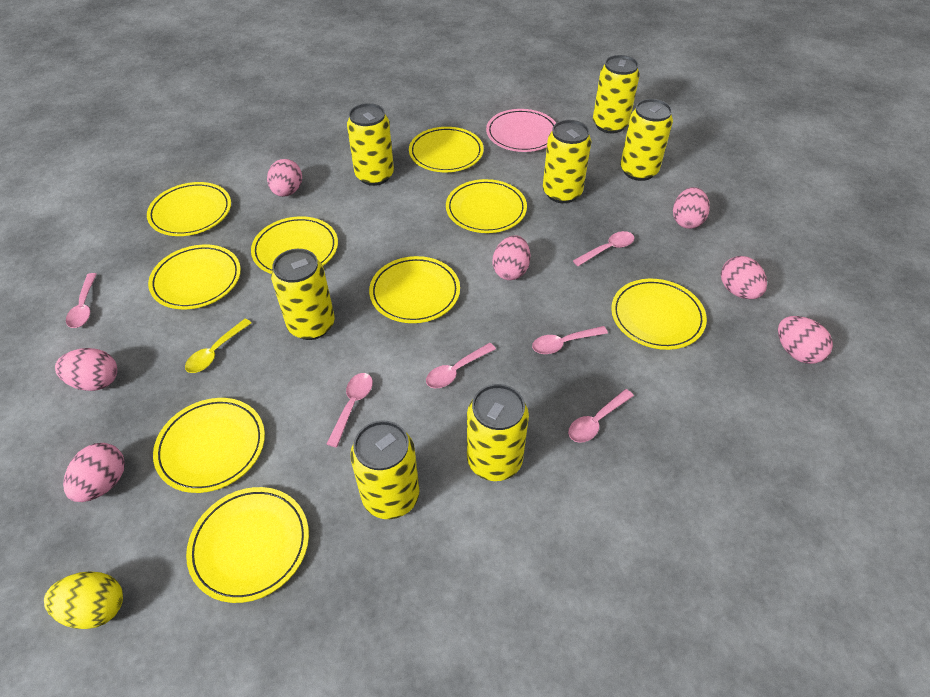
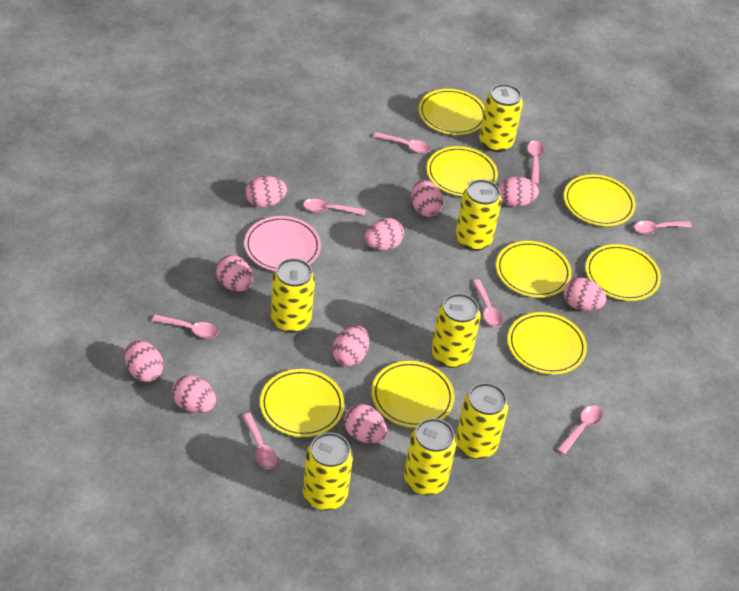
pink egg: [55,348,117,391] [63,443,125,502] [267,159,302,197] [493,235,530,280] [673,187,710,229] [721,256,767,299] [778,316,833,364] = 7 -> [125,340,163,382] [172,375,216,413] [216,255,253,292] [245,176,287,208] [332,326,369,366] [344,404,387,443] [365,218,404,250] [411,180,443,217] [499,176,539,207] [563,277,607,311] = 10
pink spoon: [66,273,97,328] [327,373,373,448] [426,343,496,388] [532,326,608,354] [568,389,634,443] [573,231,634,266] = 6 -> [152,315,218,338] [242,413,277,469] [303,199,366,215] [374,132,431,153] [473,280,503,327] [527,141,544,184] [557,405,603,455] [634,221,692,234] = 8
yellow egg: [44,571,123,629] = 1 -> none = 0
yellow plate: [147,182,231,236] [148,245,241,309] [153,398,265,493] [186,487,309,603] [251,216,338,274] [369,256,460,323] [409,127,484,172] [446,179,527,233] [611,279,707,350] = 9 -> [260,369,345,437] [372,361,454,428] [419,89,485,135] [427,146,498,196] [496,241,572,298] [508,312,587,374] [564,175,636,226] [586,244,661,301] = 8
yellow spoon: [185,319,251,373] = 1 -> none = 0

